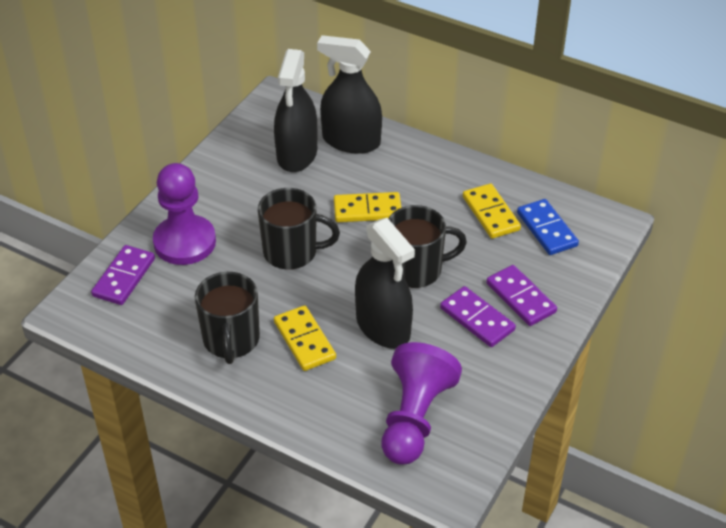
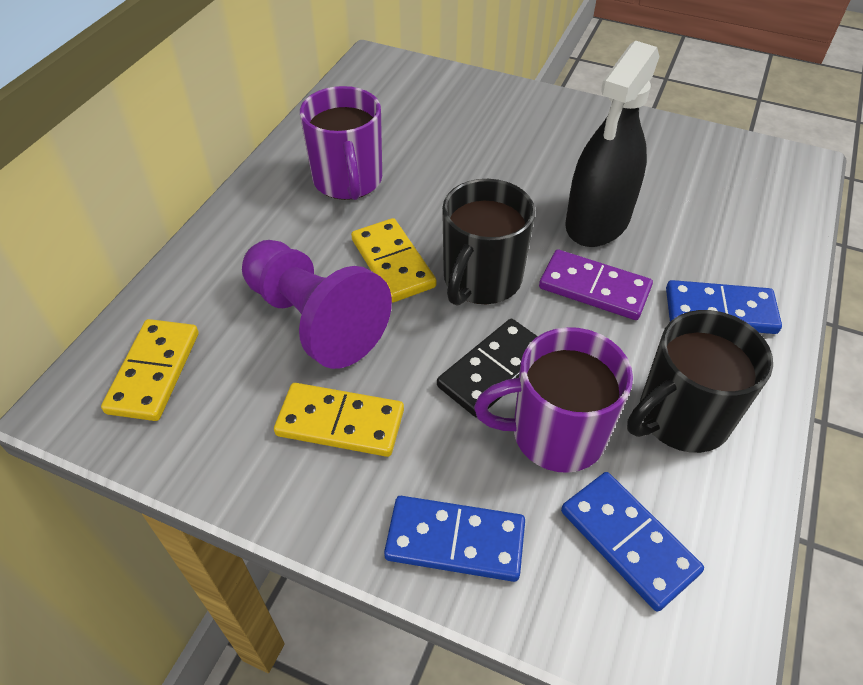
black domino: none = 0 -> [437,319,538,418] = 1
black mug: [195,272,260,364] [258,188,340,270] [388,205,467,288] = 3 -> [442,179,535,306] [627,310,773,453] = 2
black spray bottle: [274,49,317,172] [317,35,382,154] [355,218,415,349] = 3 -> [565,41,659,247] = 1
blue domino: [517,199,579,255] = 1 -> [384,496,525,582] [561,472,704,612] [666,280,782,334] = 3
purple domino: [91,245,155,305] [440,286,516,347] [486,265,557,326] = 3 -> [539,250,653,320] = 1
purple mug: none = 0 -> [300,86,382,200] [474,327,633,473] = 2
purple pawn: [153,163,216,265] [382,342,462,465] = 2 -> [242,240,392,369] = 1

